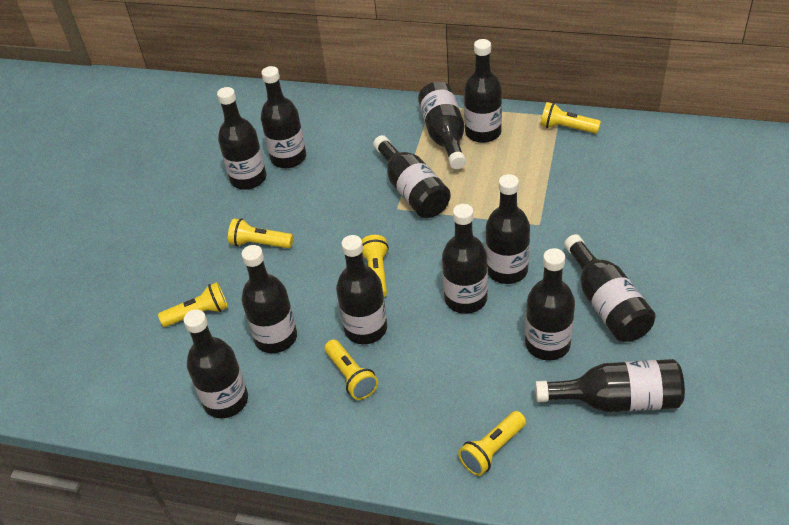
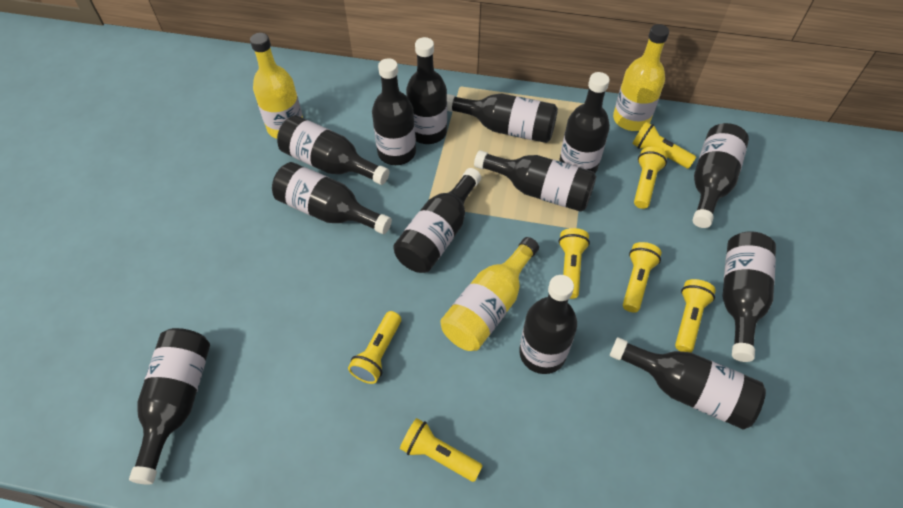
yellow bottle: none = 0 -> [250,33,303,139] [441,237,539,351] [613,24,669,131] = 3
yellow flashlight: [158,282,228,327] [228,218,293,248] [325,339,378,400] [362,235,389,297] [458,411,526,476] [541,102,601,134] = 6 -> [348,311,401,384] [400,418,483,482] [558,228,590,299] [623,242,662,313] [632,122,696,169] [634,147,667,209] [675,279,716,352] = 7

